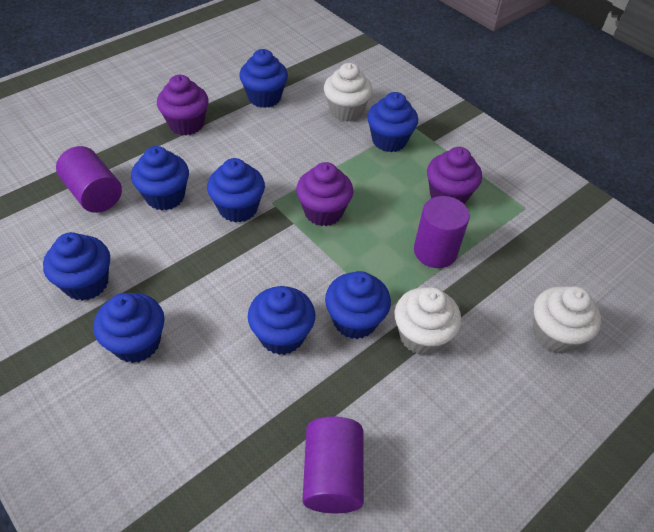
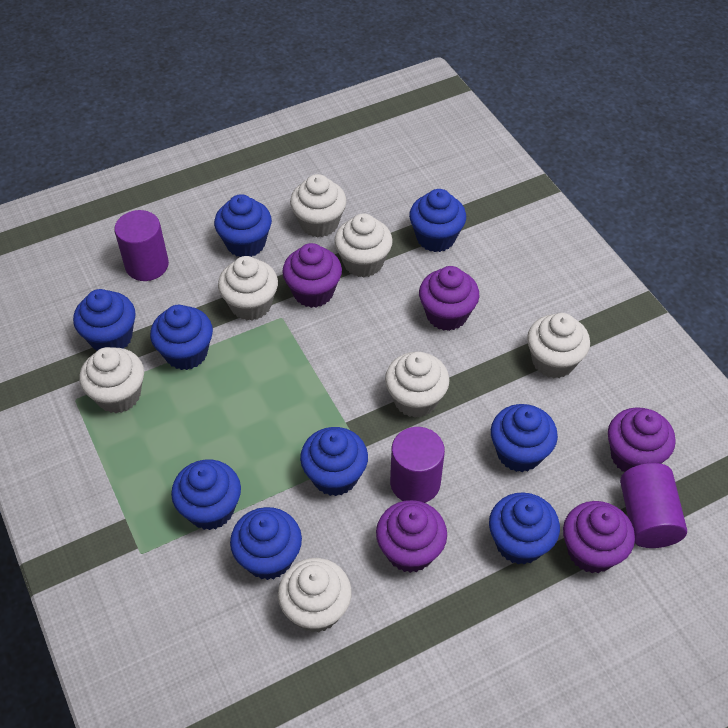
blue cupcake: [43,232,110,301] [93,293,165,363] [131,146,189,211] [207,158,265,223] [239,49,288,108] [248,286,315,355] [325,271,391,339] [367,92,418,152] = 8 -> [73,289,136,351] [150,305,213,370] [171,460,241,530] [214,194,272,257] [230,507,302,580] [300,427,368,496] [409,189,466,252] [489,492,560,565] [491,404,558,472] = 9
purple cupcake: [157,75,208,135] [296,162,353,226] [427,147,482,204] = 3 -> [282,243,342,308] [376,500,447,573] [419,266,479,331] [563,501,635,573] [608,407,676,472] = 5
white cupcake: [324,63,373,122] [395,287,461,355] [533,286,601,353] = 3 -> [79,347,144,413] [218,256,278,320] [278,558,352,633] [290,174,347,237] [334,213,393,278] [385,352,450,418] [527,313,590,378] = 7

